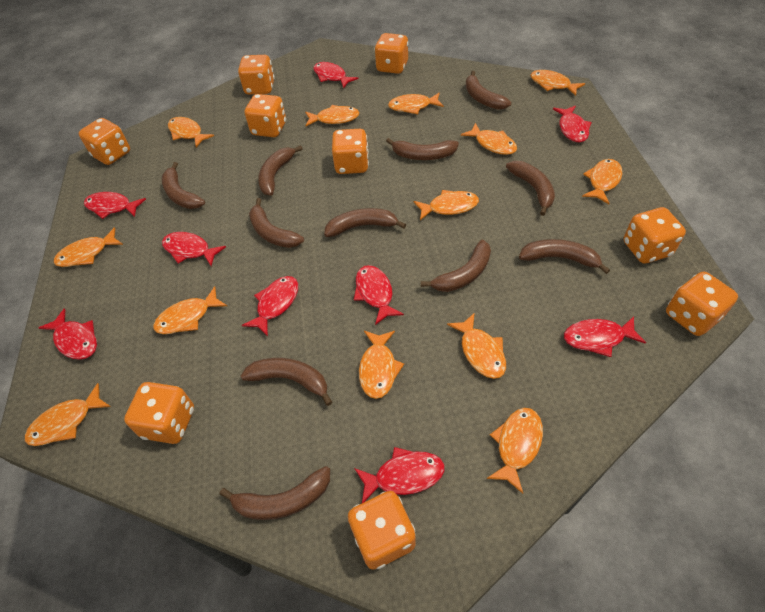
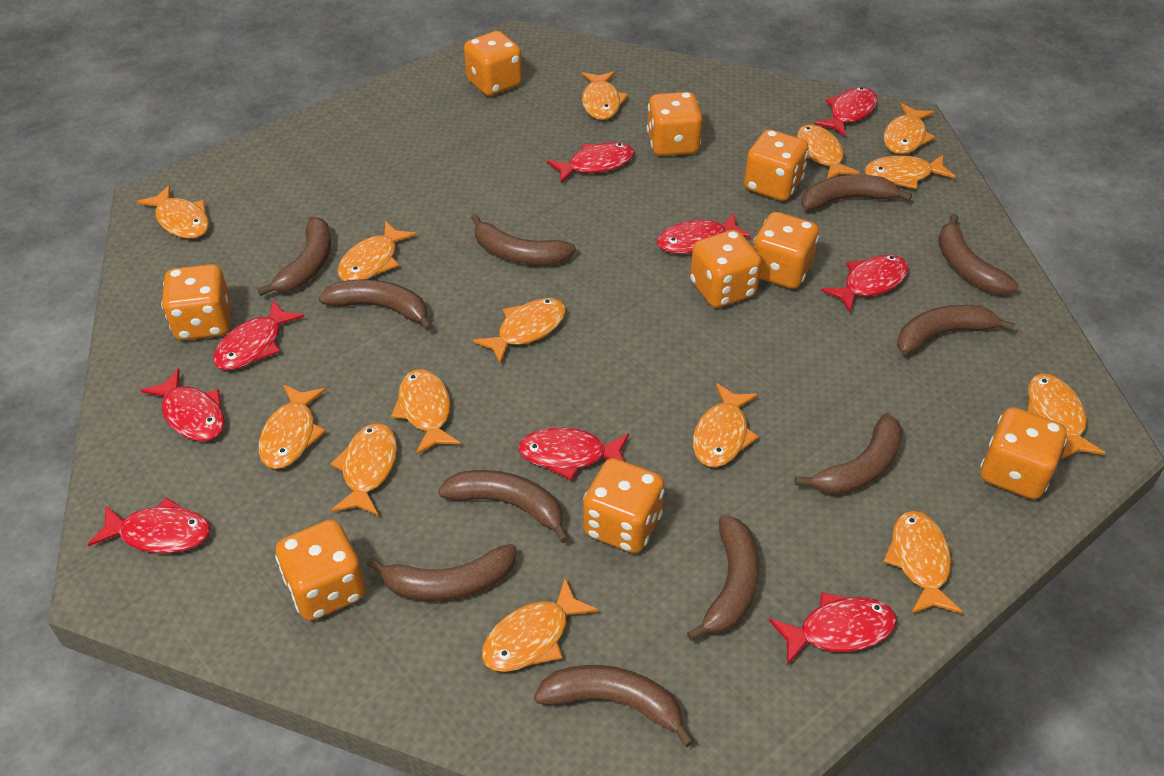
orange fish: [25,383,111,446] [54,227,123,267] [153,286,227,334] [168,117,214,147] [305,105,360,126] [359,331,404,399] [388,93,444,114] [414,190,479,220] [447,313,506,379] [461,123,517,155] [487,408,543,494] [530,70,585,96] [582,159,622,204] = 13 -> [137,185,209,239] [259,385,326,469] [330,423,397,516] [338,221,417,281] [391,369,461,455] [473,298,566,364] [482,578,599,672] [582,72,628,120] [693,383,759,467] [797,124,860,179] [865,155,956,189] [883,103,935,154] [883,511,962,614] [1027,374,1105,459] = 14

